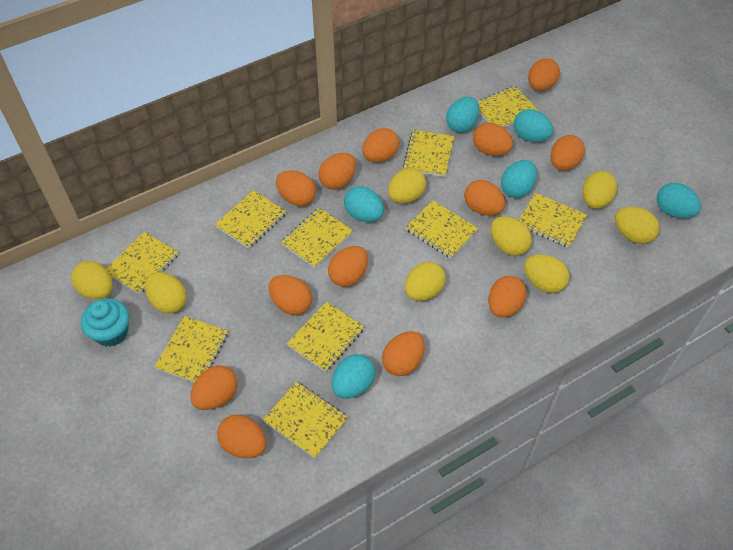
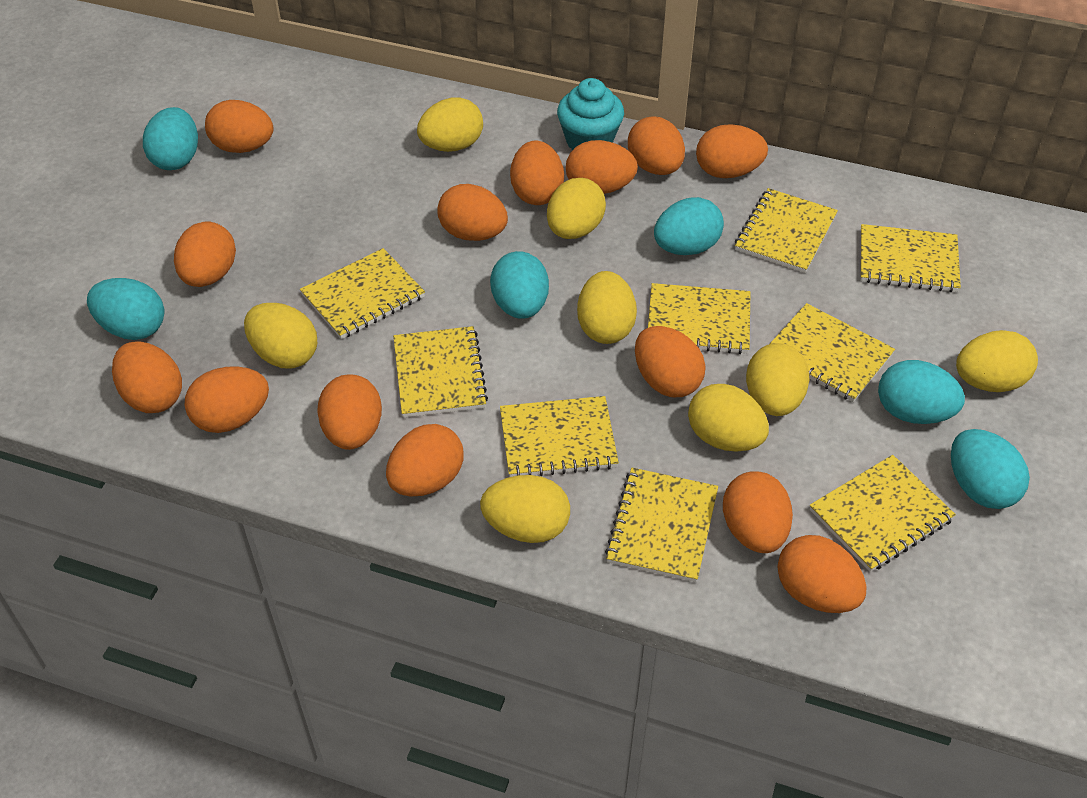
orange egg: [190,365,238,410] [217,415,266,458] [269,275,312,315] [276,170,316,206] [318,153,356,190] [328,246,368,287] [362,128,399,162] [382,331,425,376] [464,180,505,215] [473,123,513,156] [488,276,527,318] [528,58,560,91] [551,135,585,171] = 13 -> [112,341,182,413] [174,222,236,287] [184,366,269,433] [205,100,274,153] [317,374,382,450] [386,424,464,496] [437,184,508,241] [510,140,564,205] [566,140,638,194] [628,117,685,175] [635,326,706,397] [696,124,768,178] [723,471,793,553] [777,535,866,613] = 14
yellow notebook: [106,232,179,294] [154,316,228,383] [215,190,286,249] [263,381,348,458] [281,208,353,268] [287,301,365,372] [403,130,454,177] [405,200,478,259] [477,86,539,128] [519,193,587,248] = 10 -> [300,248,425,339] [393,326,488,417] [500,396,619,477] [605,468,718,582] [648,283,750,354] [735,188,838,273] [770,303,895,402] [810,455,956,572] [860,224,961,292] = 9

